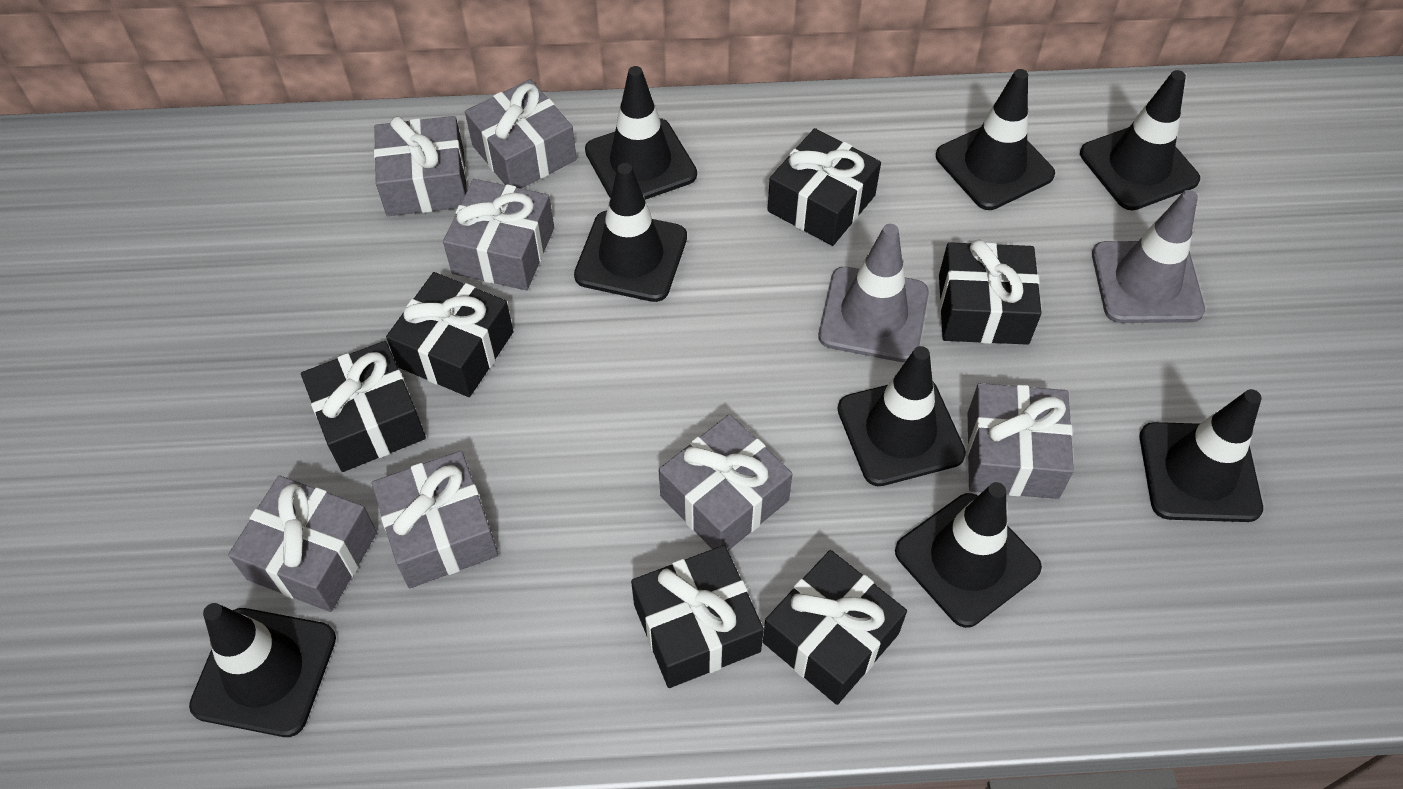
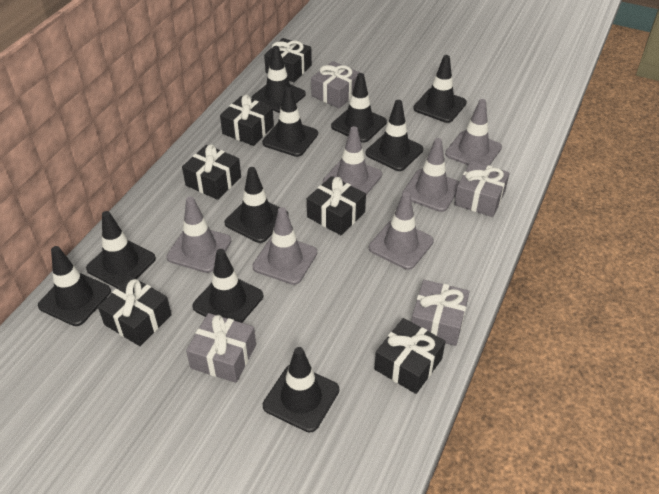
black traffic cone: [189,603,336,737] [574,163,687,302] [585,66,697,200] [837,346,966,486] [895,482,1042,628] [936,69,1055,210] [1080,70,1200,211] [1139,389,1263,522] = 8 -> [38,246,111,326] [86,211,156,288] [192,249,263,323] [224,167,289,243] [252,46,306,113] [262,87,318,157] [263,347,339,432] [331,73,387,142] [366,100,424,171] [413,55,467,123] = 10
grey gift: [228,475,377,612] [372,451,498,588] [374,116,467,216] [443,179,554,290] [465,79,577,189] [659,414,792,551] [967,383,1074,499] = 7 -> [186,313,256,383] [311,61,360,108] [411,280,469,346] [454,161,510,217] = 4
grey traffic cone: [818,224,929,362] [1092,190,1205,323] = 2 -> [167,196,231,273] [252,207,317,285] [323,126,382,195] [369,192,434,270] [402,138,459,212] [445,99,502,166] = 6

